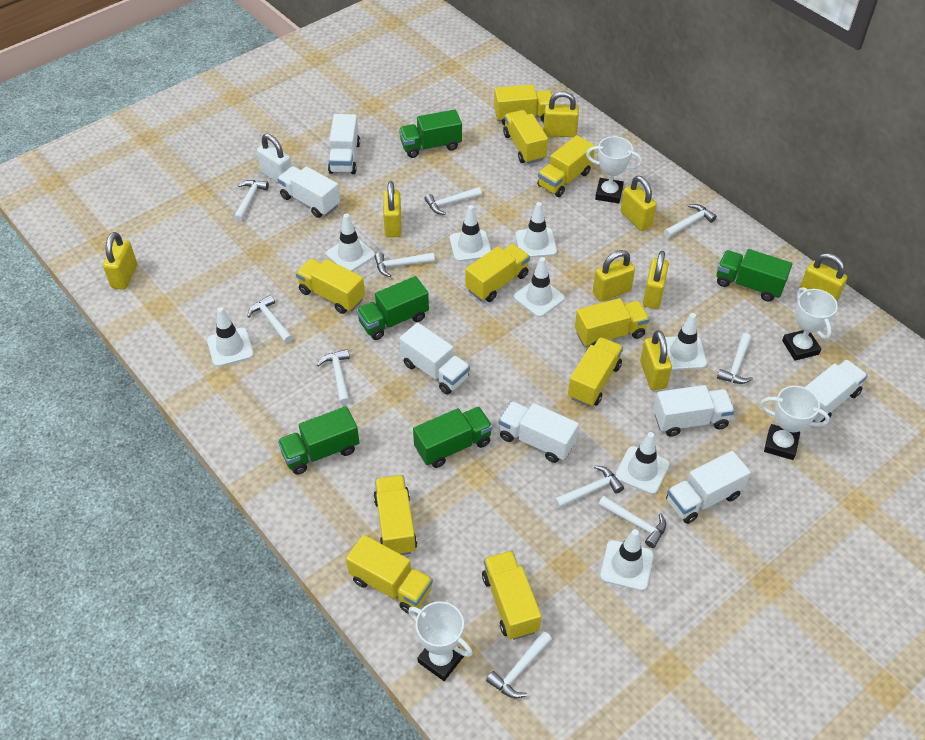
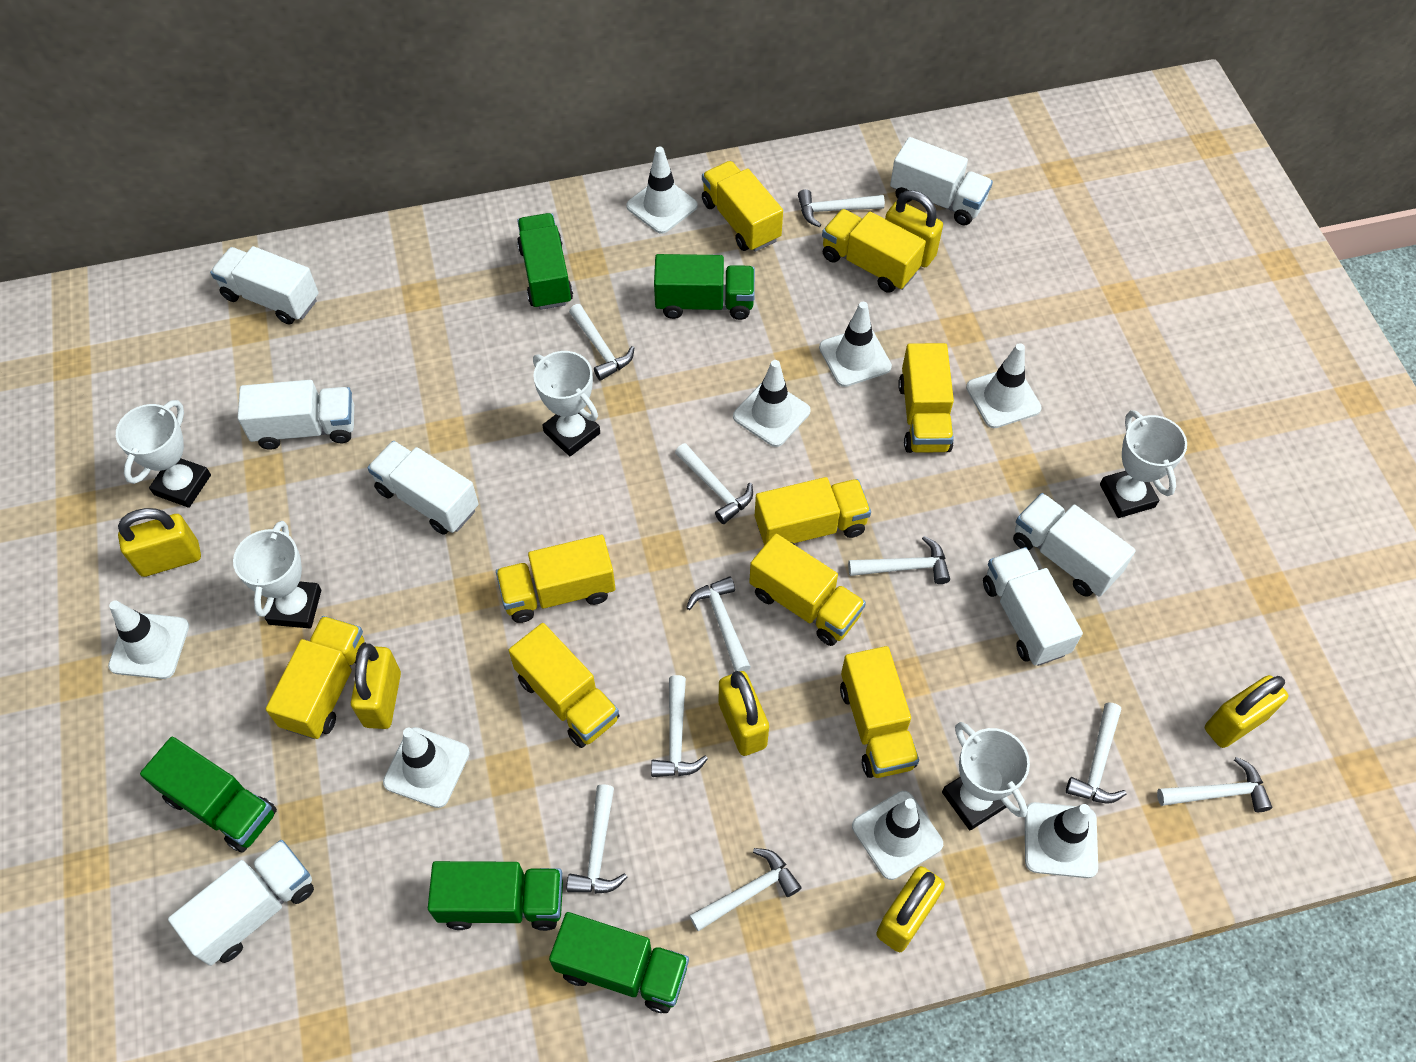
white padlock: [257,134,292,183] = 1 -> none = 0
white trophy: [408,601,473,681] [586,136,642,204] [760,386,830,460] [782,287,838,361] = 4 -> [116,400,211,508] [233,521,321,628] [533,351,600,456] [942,722,1030,830] [1100,410,1187,518] = 5
yellow padlock: [103,232,137,290] [383,181,401,237] [543,91,579,137] [593,250,635,302] [621,176,657,231] [640,330,672,390] [643,251,669,309] [799,253,847,301] = 8 -> [118,508,201,577] [351,643,401,729] [719,671,769,756] [876,866,945,952] [885,190,943,267] [1205,675,1288,748] = 6
yellow truck: [296,258,365,314] [346,535,433,614] [373,475,417,555] [465,244,530,302] [482,551,541,640] [494,84,553,125] [503,110,548,164] [537,135,595,197] [568,337,623,407] [575,298,650,346] = 10 -> [266,616,367,739] [496,535,615,623] [508,623,620,748] [702,161,783,252] [749,534,866,646] [755,477,871,546] [822,209,926,293] [840,646,919,778] [898,343,954,453] = 9

